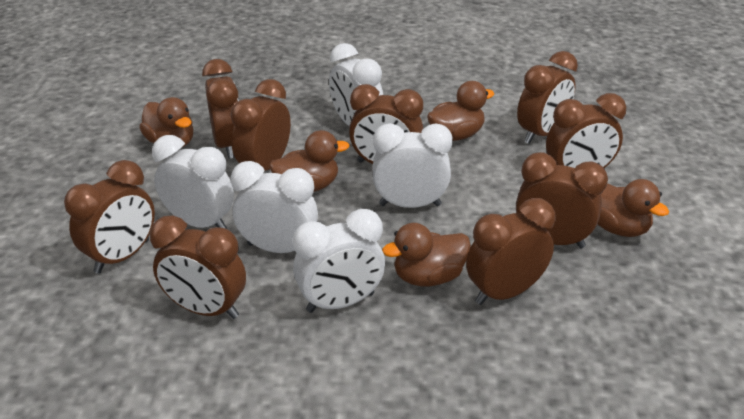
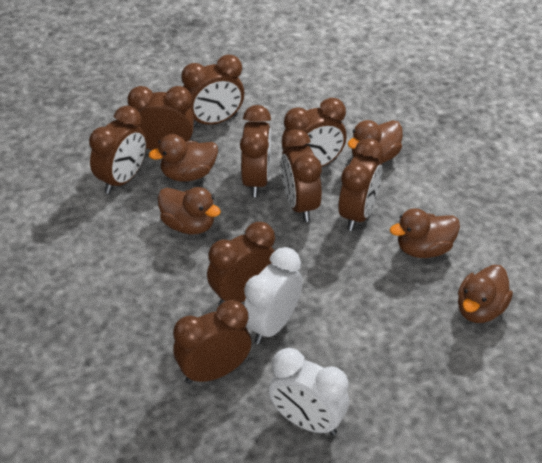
white clock: [152,135,234,229] [231,161,318,253] [293,209,385,313] [329,43,383,126] [373,123,453,208] = 5 -> [244,247,303,344] [269,348,349,436] = 2

